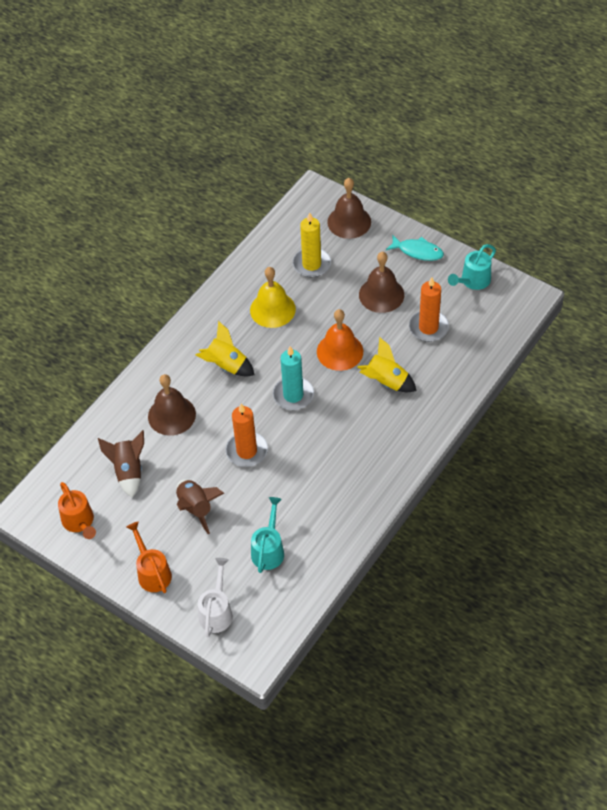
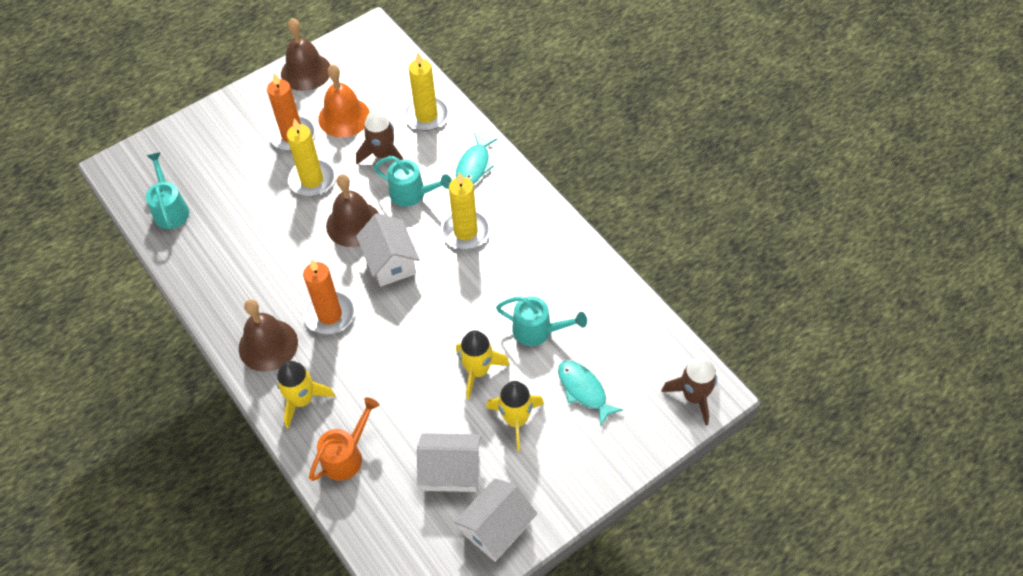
orange watering can: [58,482,96,539] [127,522,172,593] = 2 -> [309,397,379,481] = 1
turquoise candle: [273,346,314,410] = 1 -> none = 0
turquoise fish: [386,235,444,261] = 1 -> [456,133,498,184] [558,360,623,426] = 2
turquoise watering can: [251,497,284,573] [448,244,496,290] = 2 -> [146,152,189,229] [374,156,452,207] [496,296,587,346] = 3
white house: none = 0 -> [356,213,420,286] [417,433,481,492] [454,478,537,562] = 3
white watering can: [198,558,233,637] = 1 -> none = 0
yellow bell: [250,267,296,328] = 1 -> none = 0
yellow candle: [292,212,331,277] = 1 -> [287,119,335,196] [404,52,449,131] [441,172,490,249] = 3
yellow rocket: [196,321,254,377] [357,337,416,392] = 2 -> [276,361,335,428] [456,330,510,399] [486,381,544,451] = 3

